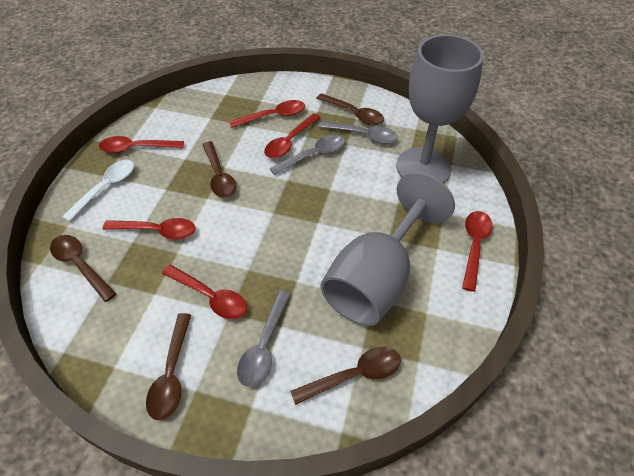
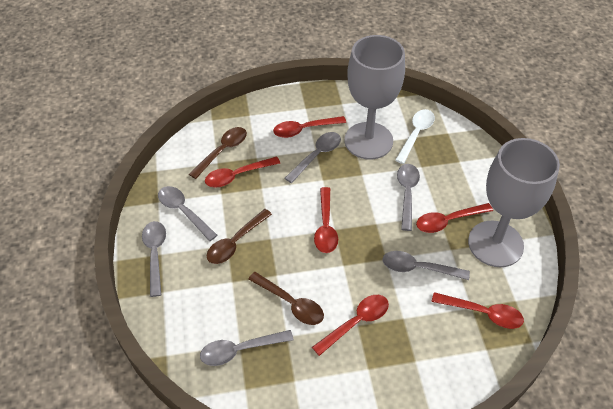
brown spoon: [50,235,116,302] [146,313,191,421] [202,141,237,198] [291,347,401,405] [316,93,384,125] = 5 -> [189,127,247,179] [207,209,272,264] [248,272,324,325] = 3
grey spoon: [237,291,291,387] [270,135,345,175] [319,121,398,144] = 3 -> [142,221,166,297] [158,186,217,241] [200,330,294,366] [285,132,341,183] [382,251,470,280] [397,164,420,231] = 6

